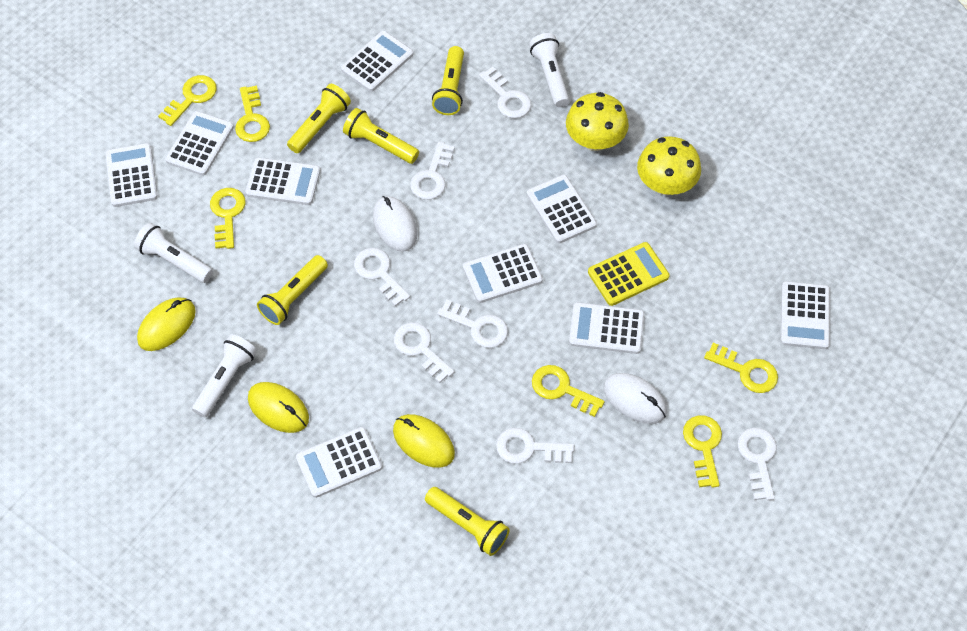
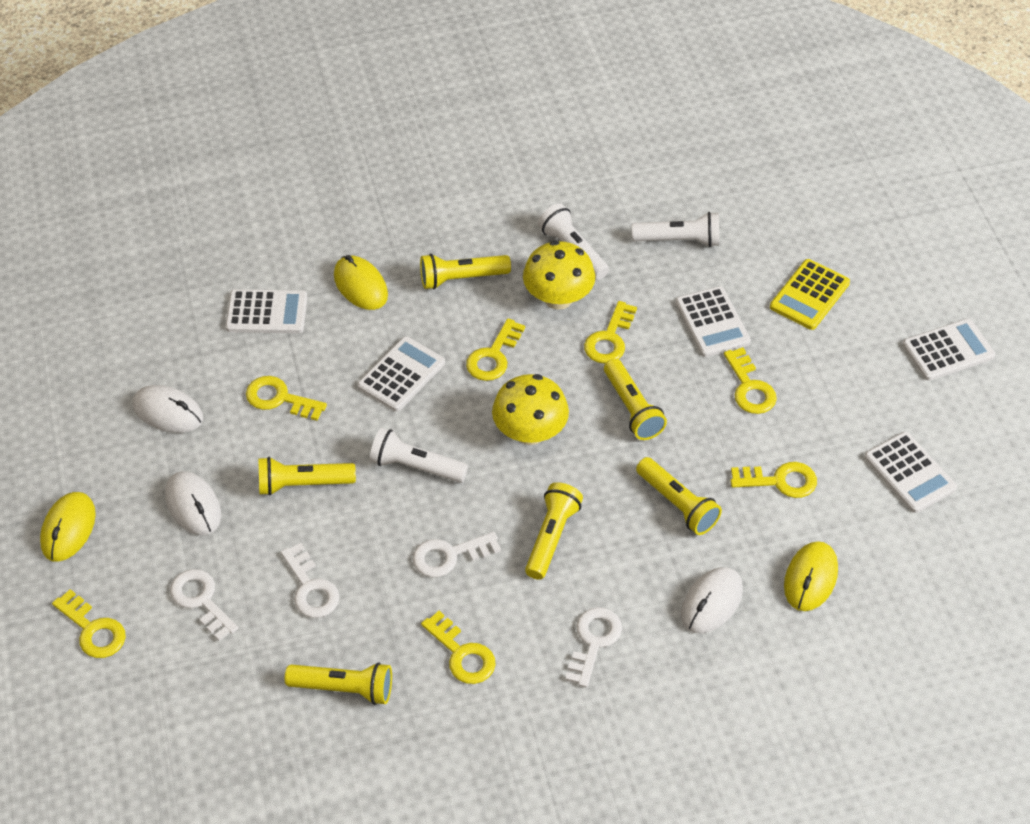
white calculator: [105,143,158,207] [165,111,234,176] [245,157,321,205] [296,427,382,498] [341,31,413,92] [463,244,543,303] [527,175,597,243] [569,302,644,354] [780,281,830,349] = 9 -> [225,289,308,334] [357,336,445,412] [675,286,751,357] [864,432,957,513] [902,318,995,381] = 5
white key: [354,248,410,307] [394,322,454,383] [410,142,455,200] [437,300,508,348] [479,67,531,118] [496,428,574,464] [737,428,777,500] = 7 -> [170,569,238,641] [280,543,340,618] [412,532,501,577] [565,607,622,688] = 4
white mouse: [373,196,417,252] [604,373,667,424] = 2 -> [132,385,203,433] [165,471,221,535] [681,567,743,633] = 3
yellow flashlight: [257,255,328,325] [287,84,351,153] [343,108,419,164] [425,487,510,556] [432,46,464,115] = 5 -> [258,457,356,496] [285,663,392,705] [420,254,511,289] [525,482,583,580] [604,359,667,440] [636,457,722,535] = 6
yellow key: [158,75,217,126] [210,188,246,249] [235,86,270,142] [532,365,605,417] [683,415,722,488] [704,343,778,393] = 6 -> [52,589,126,658] [246,376,327,421] [421,611,496,684] [466,318,525,381] [584,301,637,363] [724,347,777,414] [731,462,817,498] = 7

